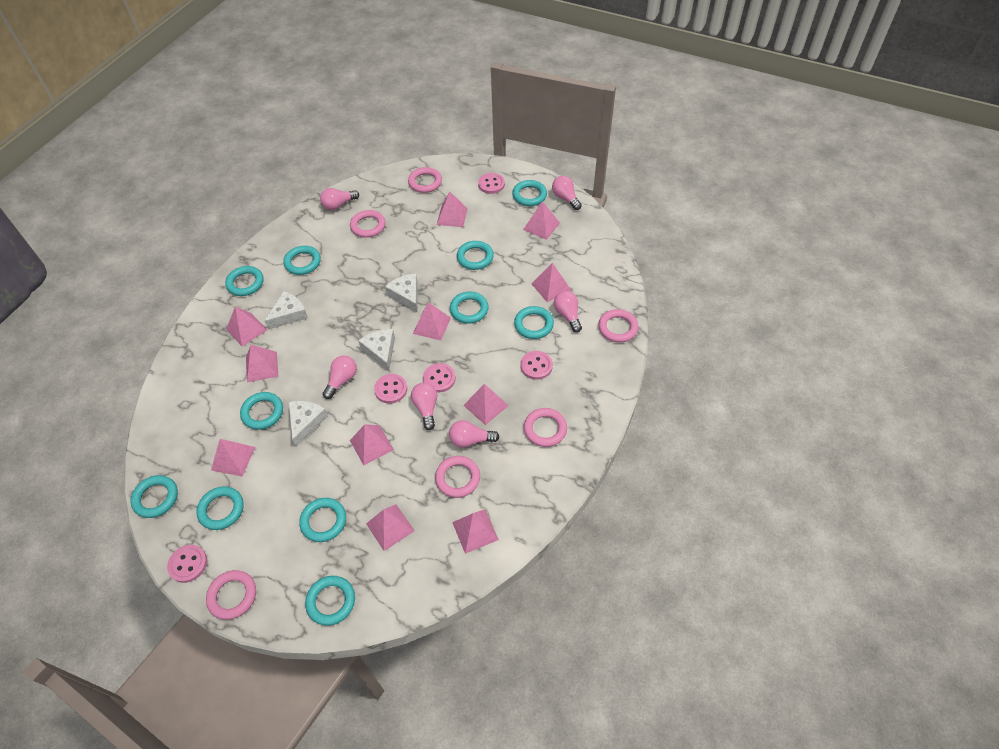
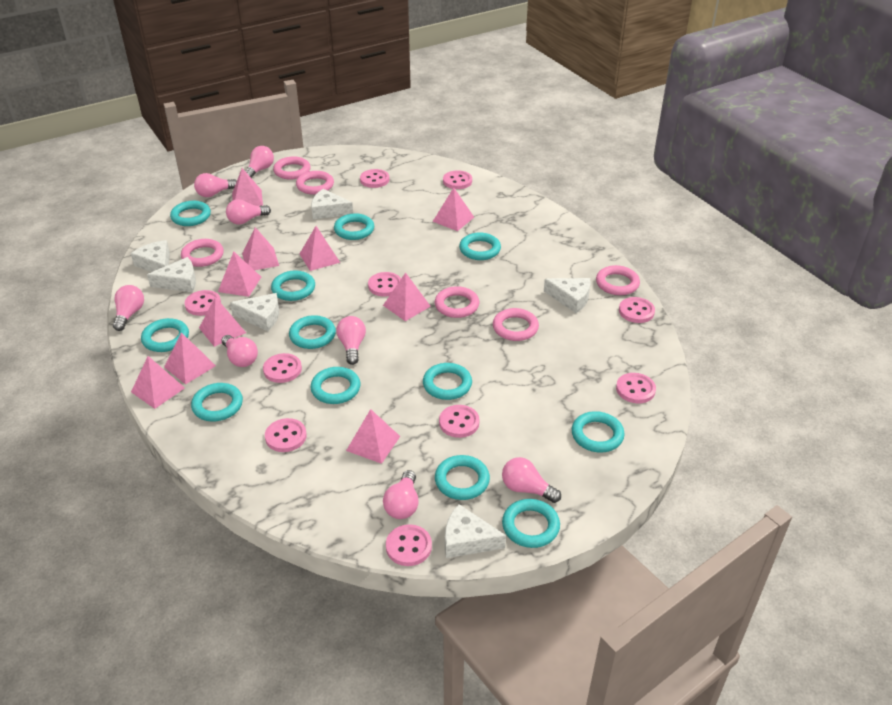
pink button: [167,545,207,583] [374,374,408,404] [423,363,456,393] [478,173,505,194] [521,351,553,380] = 5 -> [185,290,221,316] [263,353,302,383] [265,418,307,452] [360,169,389,188] [368,272,401,297] [386,524,432,566] [439,405,480,438] [443,170,472,189] [616,373,656,403] [619,297,655,323] = 10
pink light bulb: [320,188,359,210] [323,355,357,399] [411,383,437,430] [449,420,499,448] [552,176,582,210] [554,291,582,333] = 6 -> [113,285,144,331] [194,173,237,197] [222,335,258,367] [226,199,271,225] [246,146,274,178] [336,316,366,365] [383,470,419,519] [502,457,561,503] = 8
pink pyramid: [211,439,255,476] [226,307,267,346] [246,345,278,382] [350,424,394,465] [366,505,415,551] [413,302,451,341] [437,192,468,227] [452,509,499,554] [463,384,509,425] [523,201,560,240] [531,263,571,302] = 11 -> [131,356,185,409] [164,332,216,385] [199,297,246,347] [218,251,261,297] [232,168,263,206] [242,227,279,270] [300,226,340,271] [346,409,400,464] [383,273,431,321] [433,188,474,231] = 10
turquoise ring: [131,475,178,518] [196,487,244,530] [225,266,264,296] [240,392,283,430] [283,246,321,275] [299,498,346,542] [305,576,355,626] [450,292,489,324] [457,241,494,270] [512,180,547,206] [514,306,554,339] = 11 -> [141,318,189,352] [170,201,211,226] [191,383,243,421] [271,271,315,301] [289,315,336,349] [311,367,360,404] [334,213,374,240] [423,363,472,400] [435,455,490,500] [459,232,501,260] [502,499,560,548] [572,411,625,453] = 12
white cheese: [265,291,308,330] [289,401,328,447] [358,329,395,371] [385,273,418,312] = 4 -> [131,240,170,272] [147,257,196,292] [230,293,279,331] [311,189,353,219] [445,504,506,558] [544,278,591,313] = 6

